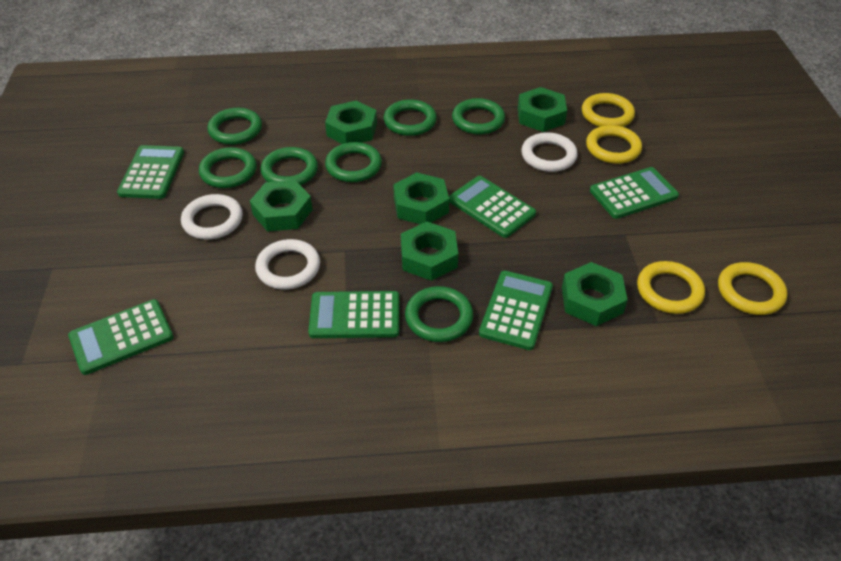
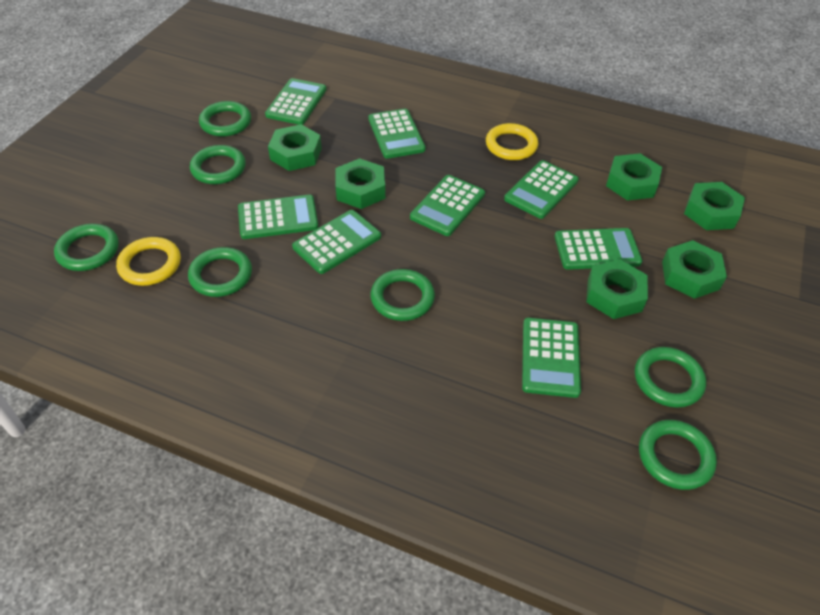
green calculator: [68,299,173,375] [117,145,184,199] [308,291,399,338] [449,176,536,238] [479,271,553,350] [590,167,679,219] = 6 -> [238,195,318,239] [265,78,326,125] [292,210,381,274] [368,109,426,159] [410,175,485,236] [504,160,579,219] [522,318,581,398] [555,228,642,270] = 8
white ring: [181,194,243,239] [255,239,320,289] [521,132,578,172] = 3 -> none = 0
yellow ring: [582,93,635,127] [586,125,642,164] [637,261,705,314] [718,262,788,315] = 4 -> [116,237,181,286] [486,123,538,160] = 2

